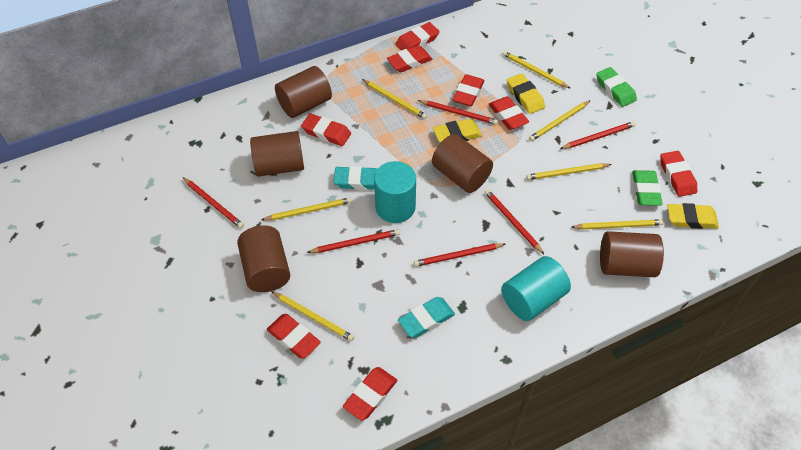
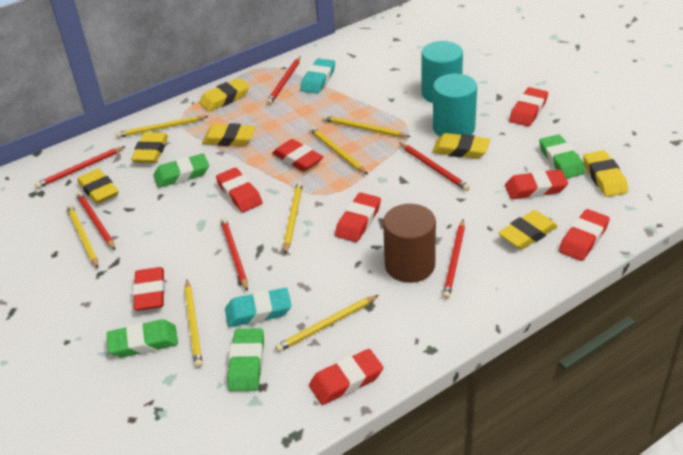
brown cylinder: [237,225,290,292] [250,131,304,177] [275,66,332,118] [432,134,493,193] [600,231,664,277] = 5 -> [383,204,436,283] = 1
green eraser: [596,67,637,107] [632,170,663,206] = 2 -> [107,319,178,358] [153,153,209,188] [227,328,264,391] [539,135,585,179] = 4
yellow eraser: [433,119,482,143] [507,73,545,114] [667,203,719,229] = 3 -> [77,169,119,204] [131,132,168,163] [199,78,249,111] [202,123,256,146] [432,133,490,159] [498,210,558,250] [583,150,628,197] = 7

